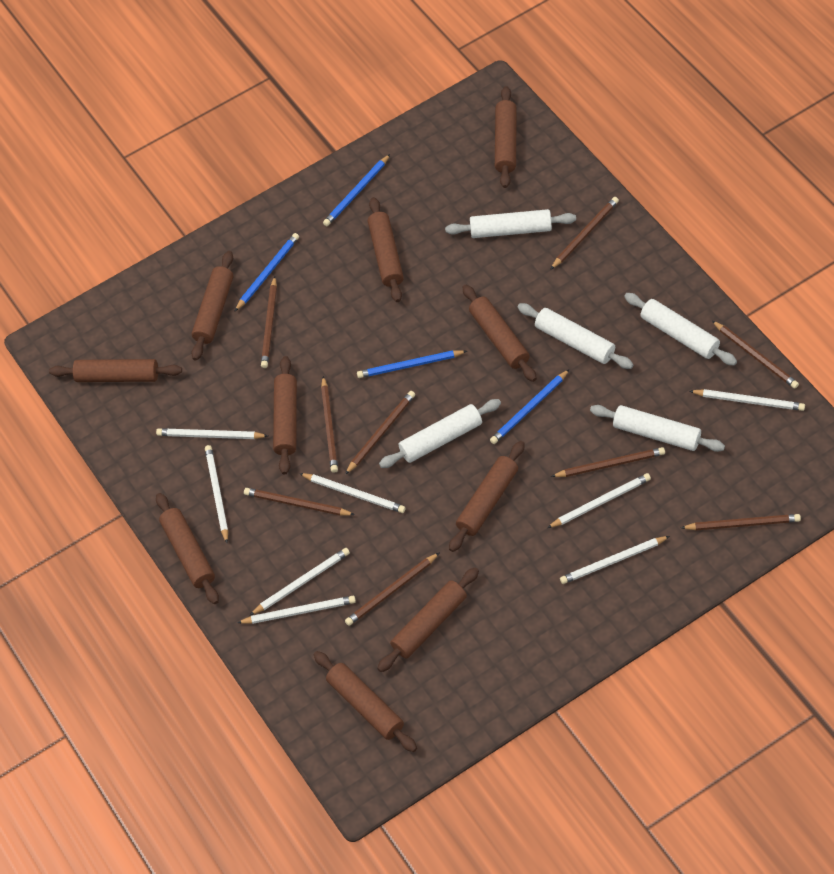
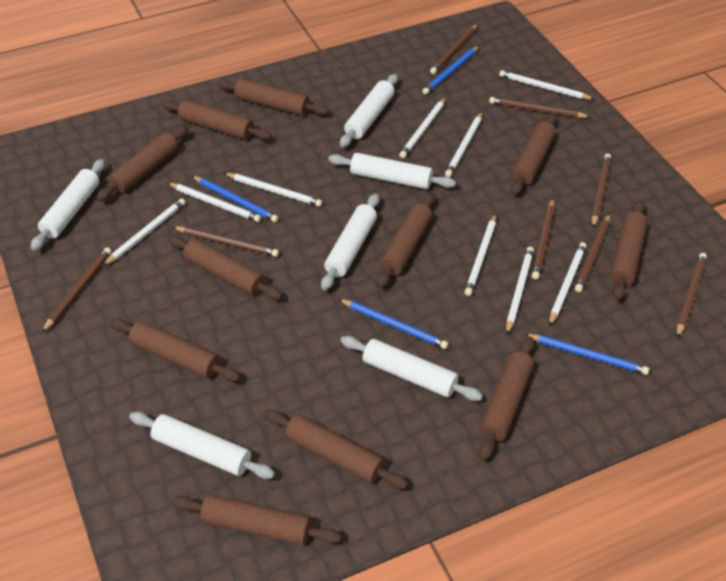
brown pencil: [244,488,355,515] [261,276,277,368] [321,376,338,473] [345,391,415,475] [345,552,440,626] [550,197,619,270] [551,447,665,477] [681,514,801,530] [712,321,799,389] = 9 -> [42,247,111,333] [173,226,279,257] [430,24,477,74] [489,97,590,118] [532,199,555,280] [575,214,610,292] [592,154,611,228] [677,253,707,338] = 8
brown rolling pin: [49,359,182,382] [156,493,219,604] [191,251,233,361] [273,356,297,474] [314,651,417,752] [368,197,404,302] [377,567,479,672] [449,441,525,552] [462,285,537,382] [495,86,517,188] = 10 -> [96,126,188,201] [110,318,241,382] [161,100,272,140] [168,235,283,300] [172,494,341,545] [217,79,329,116] [264,409,408,489] [377,193,435,288] [479,336,534,461] [511,113,556,195] [610,200,648,300] = 11
white pencil: [156,428,268,439] [205,445,228,543] [237,596,356,624] [250,548,350,615] [299,473,406,513] [547,473,651,528] [560,536,670,584] [690,389,805,411] = 8 -> [103,198,185,266] [168,183,261,222] [224,173,322,207] [399,97,446,158] [445,112,483,177] [464,214,496,296] [499,70,594,100] [506,247,534,334] [549,242,587,326] = 9
white rolling pin: [379,399,501,468] [445,209,576,238] [517,303,633,369] [590,405,725,452] [624,293,737,365] = 5 -> [31,159,105,251] [129,411,275,479] [321,193,379,290] [328,153,456,189] [340,74,398,147] [340,336,483,401] = 6

